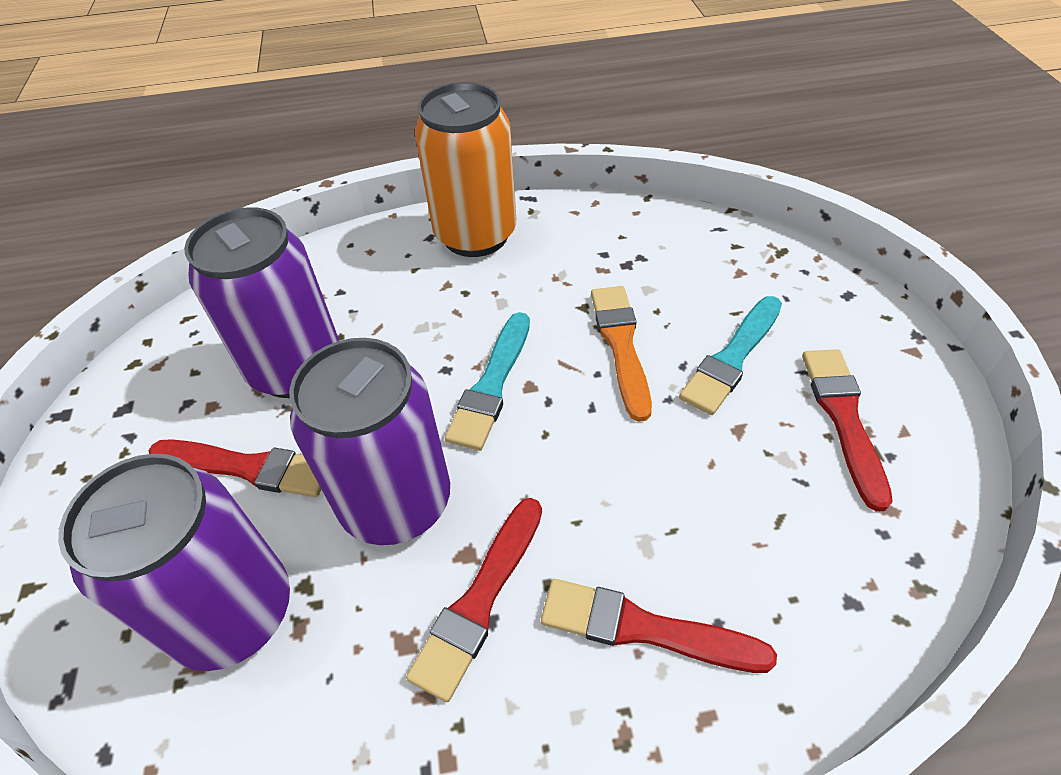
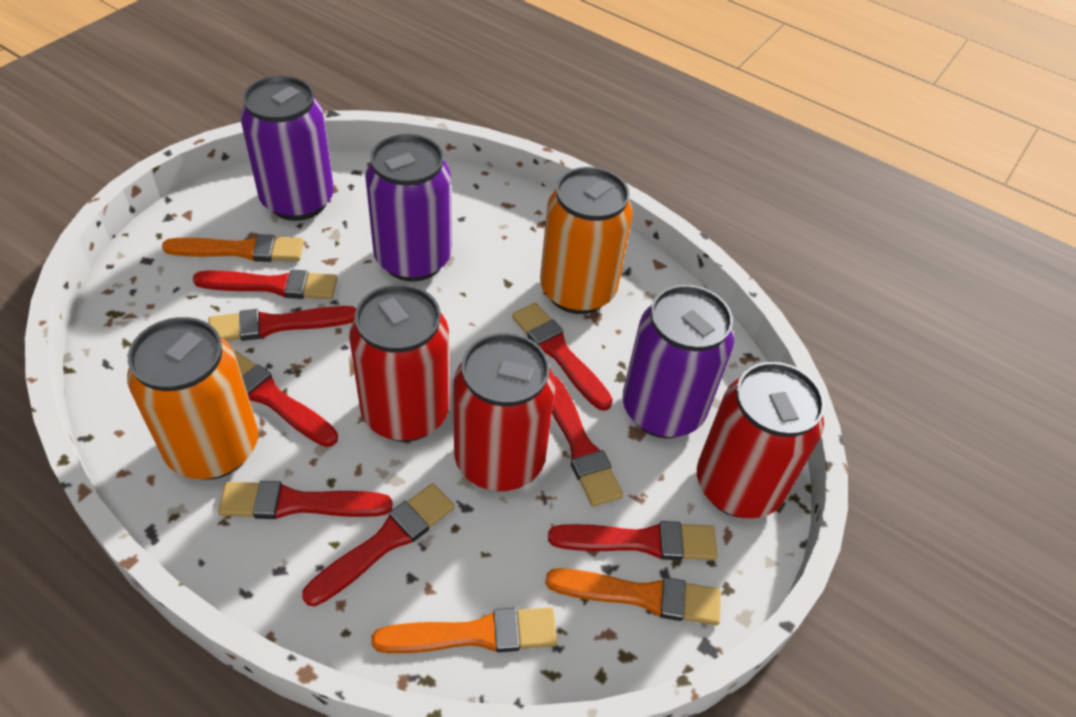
orange brush: [591,286,652,422] = 1 -> [162,234,304,262] [371,607,557,653] [545,568,721,625] = 3
orange can: [415,82,516,257] = 1 -> [127,317,258,480] [540,167,633,314] = 2
red brush: [148,439,321,497] [406,498,542,702] [541,579,777,673] [802,349,893,512] = 4 -> [193,270,337,299] [208,306,356,341] [218,481,393,519] [234,351,338,447] [302,483,455,606] [512,303,613,411] [548,521,718,560] [552,376,623,507] = 8
red can: none = 0 -> [349,284,450,442] [453,333,556,491] [697,362,825,518] = 3
turquoise brush: [445,312,530,451] [679,296,782,415] = 2 -> none = 0

